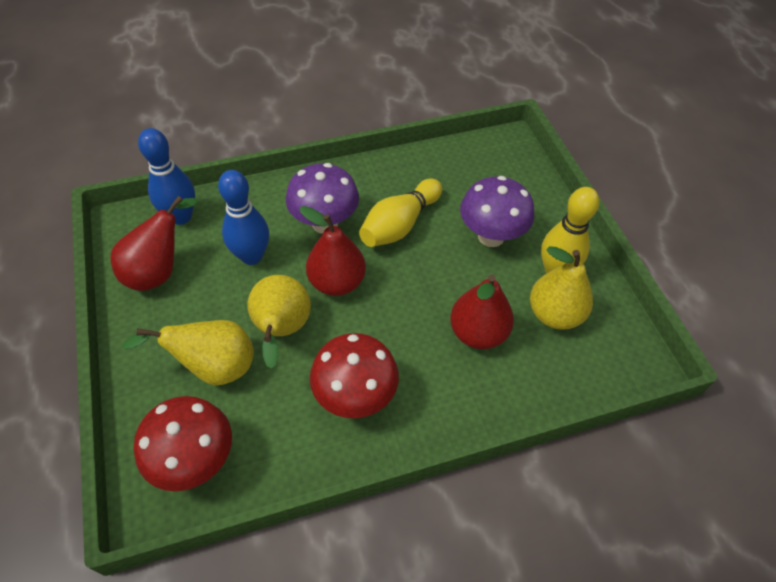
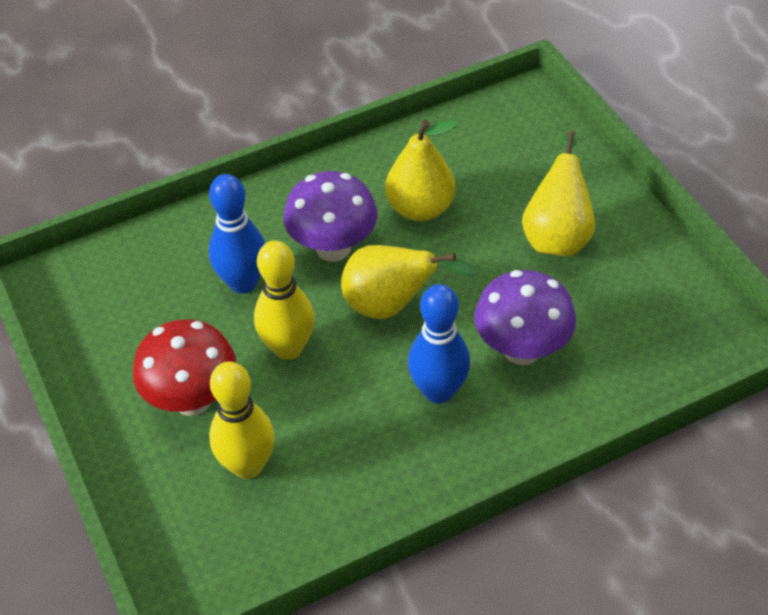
red mushroom: [134,396,232,491] [310,333,399,418] = 2 -> [133,320,236,416] = 1
red pear: [111,196,198,291] [300,206,366,296] [450,274,514,349] = 3 -> none = 0

